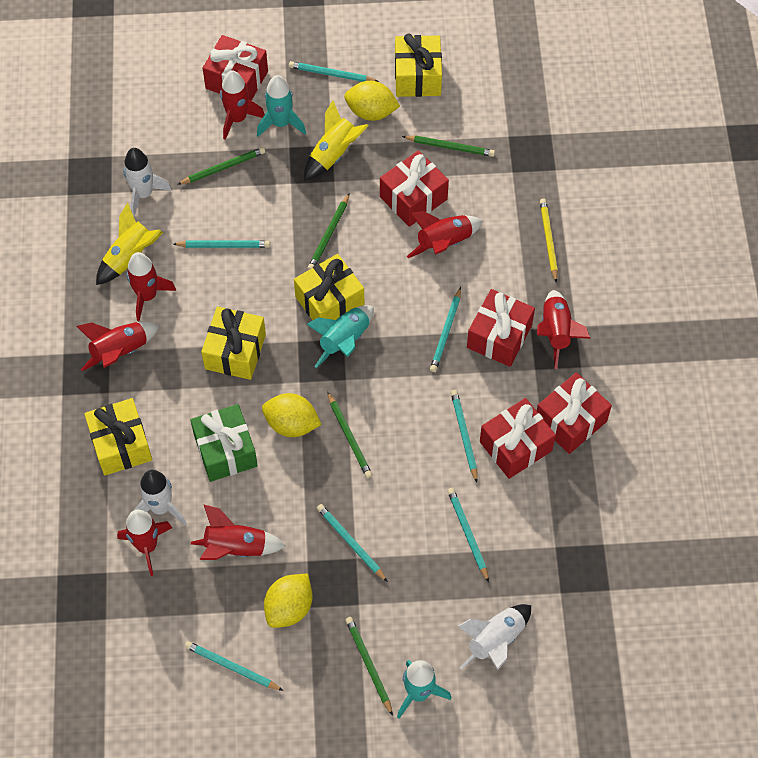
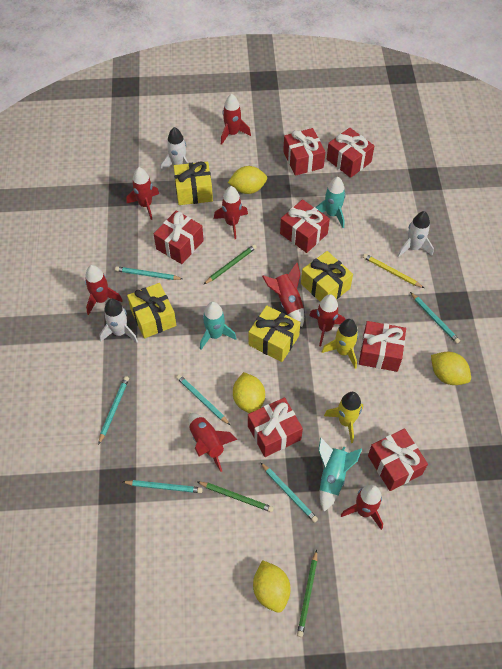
green gift: [191,404,258,482] = 1 -> none = 0
green pencil: [177,147,265,185] [308,194,349,270] [327,391,372,478] [345,617,393,716] [402,135,495,157] = 5 -> [197,481,274,512] [204,244,257,284] [297,550,317,637] = 3
red gift: [203,35,268,101] [380,151,449,227] [467,289,535,367] [480,398,556,479] [537,372,612,454] = 5 -> [154,210,204,264] [248,397,303,457] [280,199,330,253] [283,128,325,176] [327,128,374,178] [359,321,406,372] [368,428,428,491] = 7
red rocket: [77,322,160,371] [117,509,172,576] [127,252,176,321] [191,504,286,560] [220,70,265,140] [407,211,483,258] [537,290,590,369] = 7 -> [85,265,123,315] [126,167,159,220] [188,413,238,472] [214,186,248,239] [221,94,251,145] [262,263,304,327] [309,294,346,346] [341,485,383,530] = 8
turquoise pencil: [173,240,270,248] [185,641,283,691] [289,61,379,82] [317,504,388,582] [430,287,461,372] [447,488,489,582] [451,390,478,482] = 7 -> [98,376,129,445] [115,266,183,280] [123,480,203,493] [176,374,230,425] [260,462,318,523] [410,292,460,343] = 6
yellow lemon: [262,393,322,437] [264,574,313,628] [344,81,400,121] = 3 -> [228,166,267,194] [233,372,265,413] [253,560,291,613] [431,352,471,385] = 4

